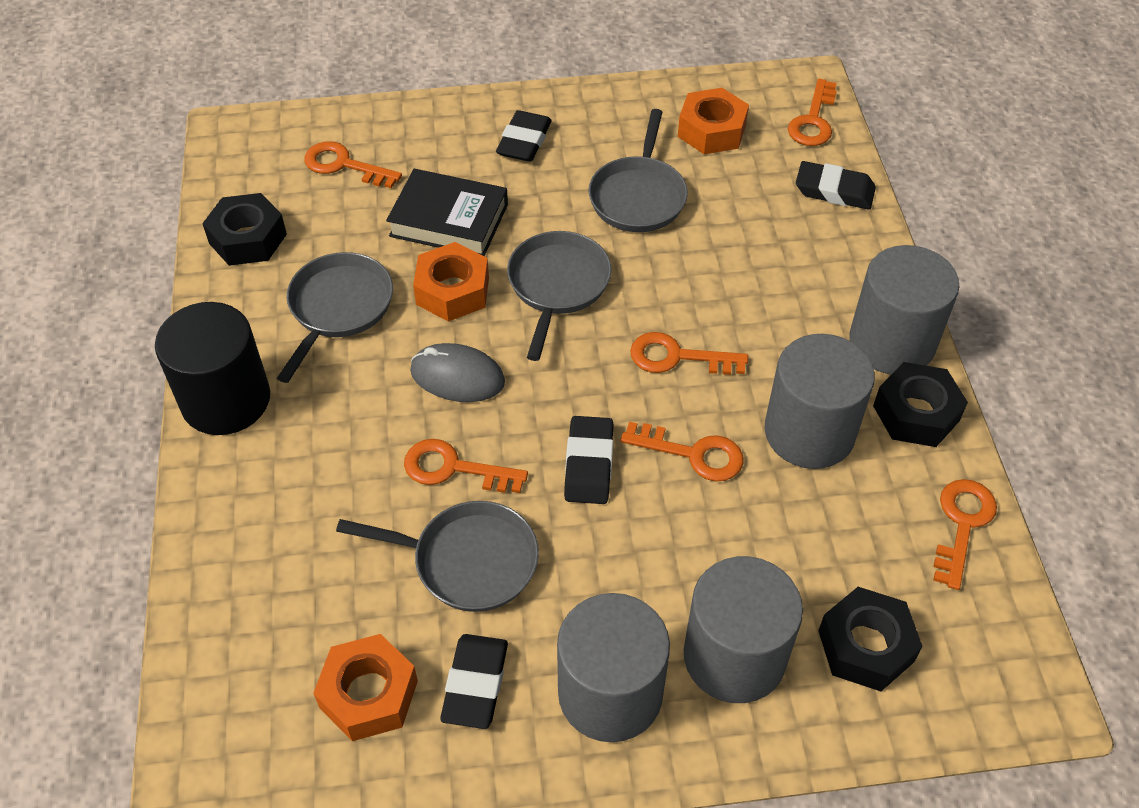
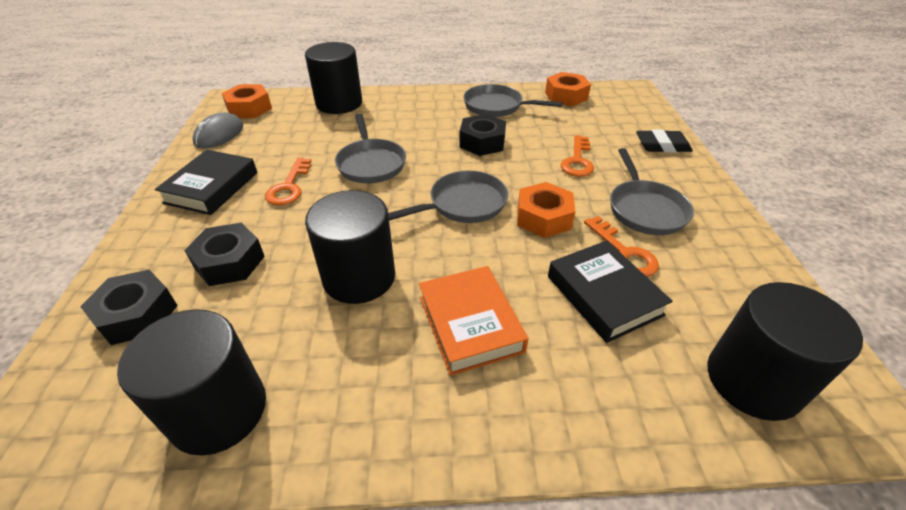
black book: [386,169,508,256] = 1 -> [155,150,257,215] [548,241,673,343] = 2
black cylinder: [155,302,270,435] = 1 -> [117,309,266,455] [305,42,362,114] [305,190,395,304] [708,282,863,421] = 4
black eraser: [440,634,508,729] [496,110,552,162] [564,416,614,504] [796,161,876,210] = 4 -> [636,130,693,153] = 1
grey cylinder: [557,593,670,742] [684,556,803,703] [765,334,875,469] [849,245,960,375] = 4 -> none = 0
orange book: none = 0 -> [419,266,528,376] = 1
orange key: [304,141,402,188] [404,439,528,493] [621,422,743,481] [630,332,748,375] [788,79,837,146] [933,479,997,590] = 6 -> [265,158,312,206] [561,135,594,177] [584,216,659,277] = 3

